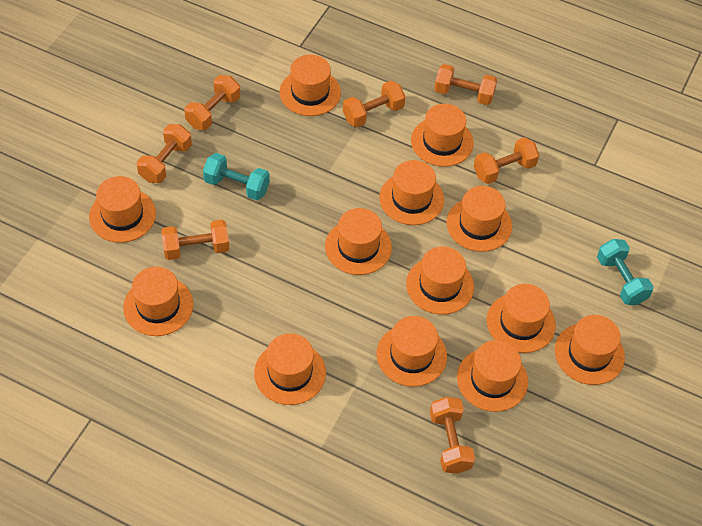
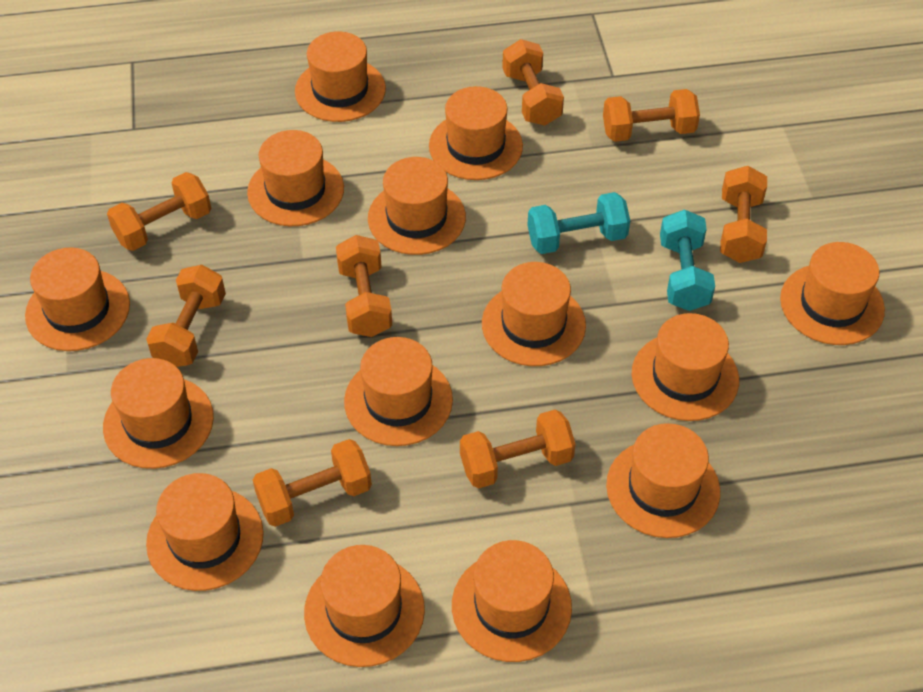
orange dumbbell: [137,124,192,183] [161,220,229,260] [184,75,240,130] [343,81,406,127] [430,397,475,474] [434,64,497,105] [474,137,539,184] = 7 -> [107,172,211,251] [146,265,226,367] [253,439,372,527] [336,235,392,337] [460,409,575,489] [502,39,564,126] [603,89,700,142] [720,166,767,263] = 8
orange hat: [89,176,156,243] [123,267,193,336] [254,333,326,405] [280,55,341,116] [325,208,392,275] [377,316,447,387] [379,160,444,225] [406,246,474,314] [411,104,474,167] [447,186,512,252] [457,340,528,412] [487,284,556,353] [555,315,625,385] = 13 -> [25,247,130,351] [103,358,214,469] [146,473,264,591] [247,130,344,226] [295,32,386,122] [304,545,425,667] [344,337,453,446] [368,157,466,255] [429,86,523,180] [452,540,572,662] [482,262,586,366] [606,423,720,538] [632,313,739,421] [780,242,885,345] = 14

